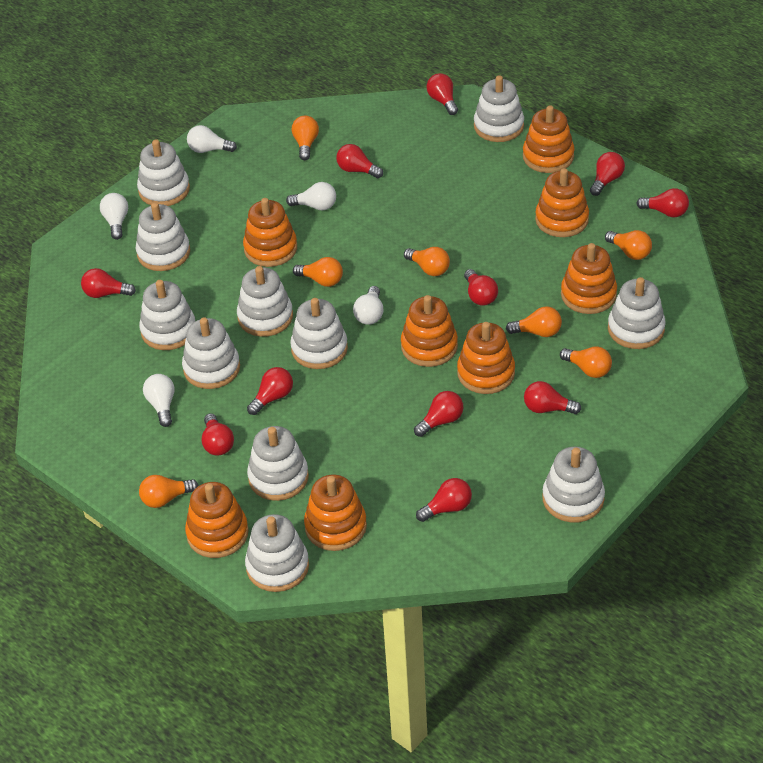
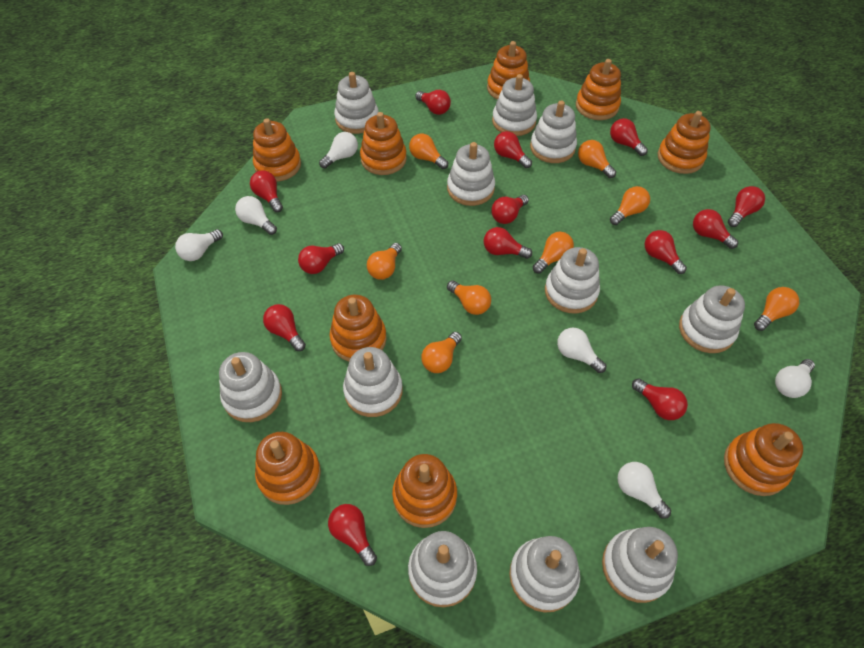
orange light bulb: [139,475,198,508] [291,115,319,160] [293,257,343,287] [404,247,450,276] [506,306,562,337] [560,346,612,378] [605,230,652,260] = 7 -> [367,243,402,280] [409,133,448,169] [421,332,462,373] [447,280,491,315] [533,232,574,274] [578,140,616,178] [610,186,650,225] [754,287,799,331] = 8
orange stacking toy: [185,482,249,558] [243,198,297,267] [304,475,367,551] [401,295,458,367] [457,322,515,394] [523,105,575,173] [535,168,589,237] [561,243,617,314] = 8 -> [253,118,301,182] [255,432,321,505] [329,295,387,362] [360,112,407,175] [392,454,457,528] [487,41,530,100] [576,59,621,120] [657,111,711,174] [724,423,803,496] = 9
red light bulb: [81,268,136,298] [202,413,234,456] [247,367,293,415] [336,144,383,178] [414,391,463,437] [416,478,472,522] [427,73,458,115] [464,269,498,306] [524,381,581,414] [590,152,625,196] [636,188,689,217] = 11 -> [250,170,283,212] [263,304,306,351] [298,243,344,274] [328,504,377,566] [415,90,451,115] [484,227,532,259] [491,195,529,224] [494,131,532,168] [610,118,648,156] [632,378,688,420] [645,230,687,274] [693,209,738,249] [728,186,765,227] = 13
white light bulb: [100,193,128,240] [143,374,175,427] [187,125,237,153] [286,182,336,211] [353,286,384,325] = 5 -> [175,229,223,261] [235,196,277,235] [319,132,358,169] [557,328,606,373] [617,462,671,519] [775,359,815,398] = 6

